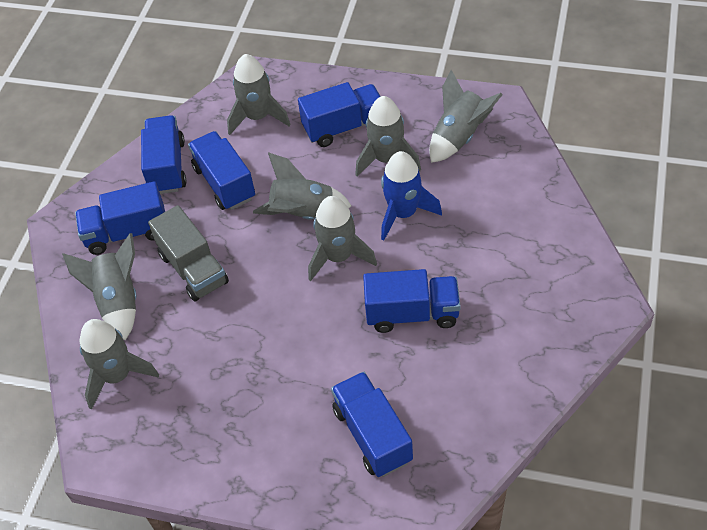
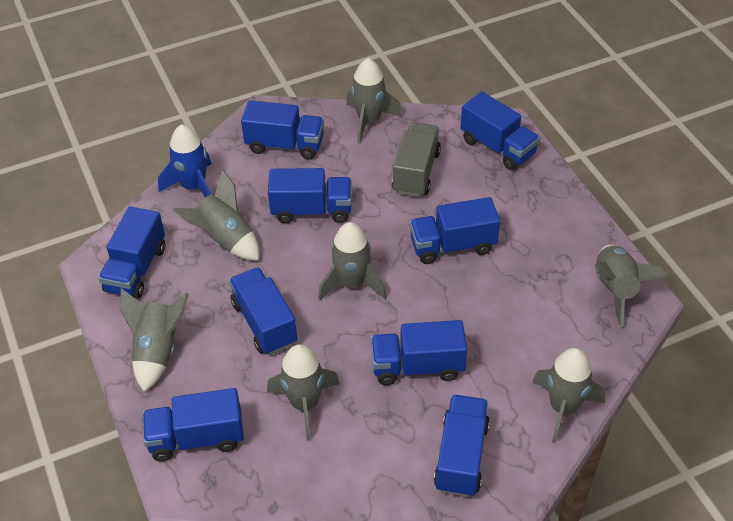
blue truck: [75,181,165,255] [141,115,186,194] [188,131,255,210] [298,82,381,147] [331,372,413,477] [363,269,460,333] = 6 -> [98,206,165,299] [143,388,244,461] [229,267,297,355] [241,100,324,159] [268,168,352,224] [371,320,467,385] [410,197,500,264] [434,395,490,497] [461,92,540,170] = 9

